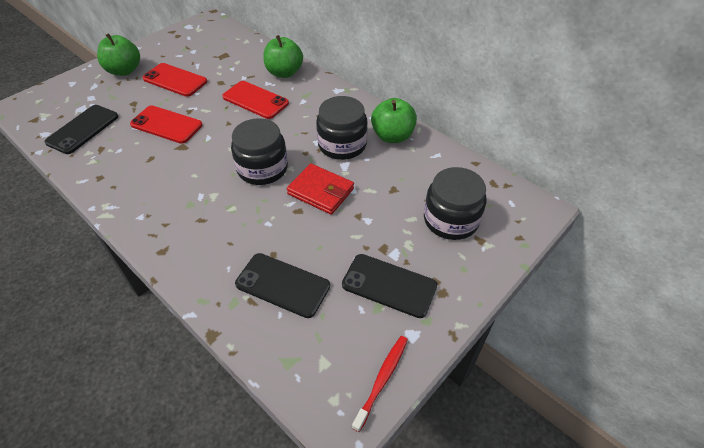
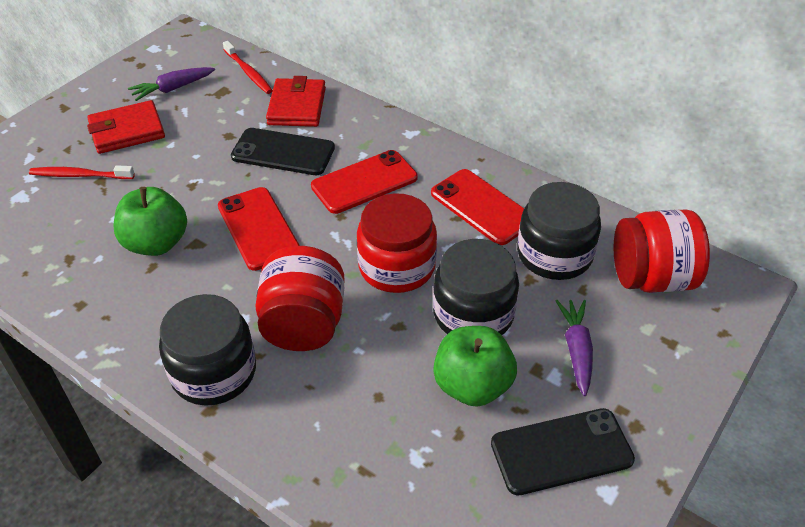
black phone: [44,105,119,154] [235,253,330,318] [342,254,437,318] = 3 -> [231,128,335,175] [491,408,635,495] = 2
green apple: [97,33,140,76] [263,35,303,78] [371,98,417,143] = 3 -> [113,187,187,256] [433,326,517,407] = 2
purple carrot: none = 0 -> [128,67,215,101] [556,300,593,396] = 2
red jar: none = 0 -> [255,246,345,351] [357,193,437,293] [613,209,710,293] = 3
red toothbrush: [352,336,408,432] = 1 -> [29,165,135,179] [223,41,273,94] = 2
red wallet: [287,163,354,215] = 1 -> [87,100,165,154] [266,76,326,127] = 2

